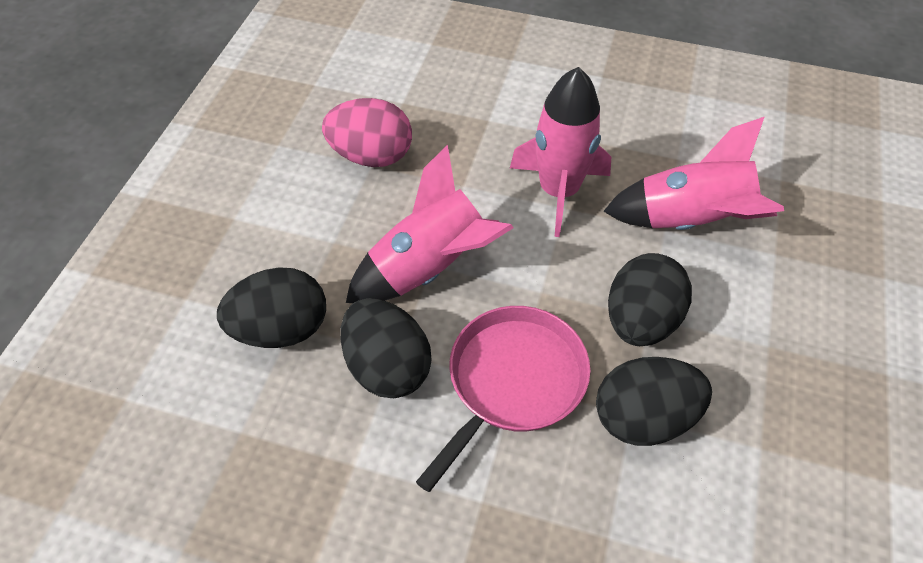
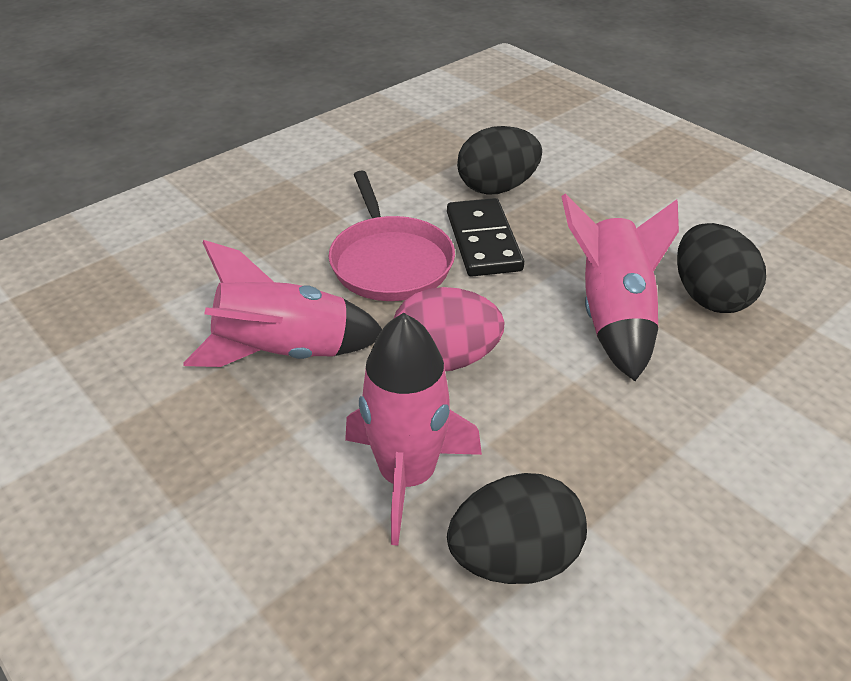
black domino: none = 0 -> [447,198,524,277] = 1
black egg: [217,267,326,348] [340,298,431,398] [596,357,712,446] [608,253,692,346] = 4 -> [447,473,587,584] [457,126,542,195] [677,223,766,313] = 3

